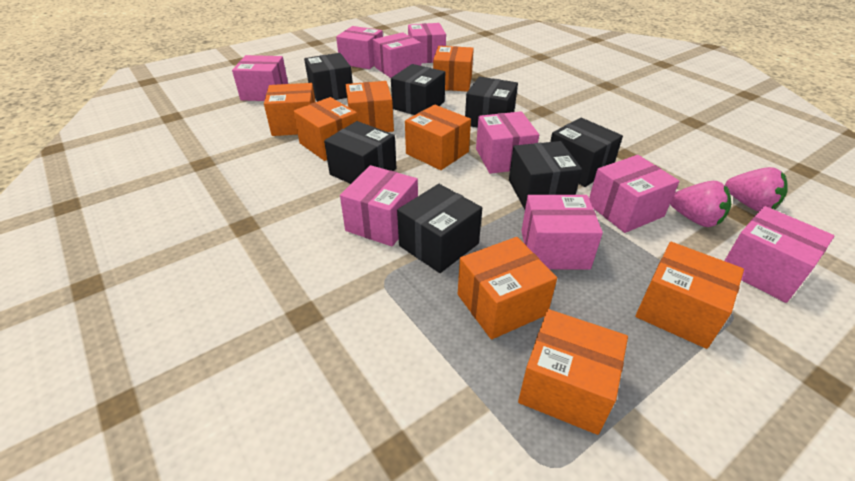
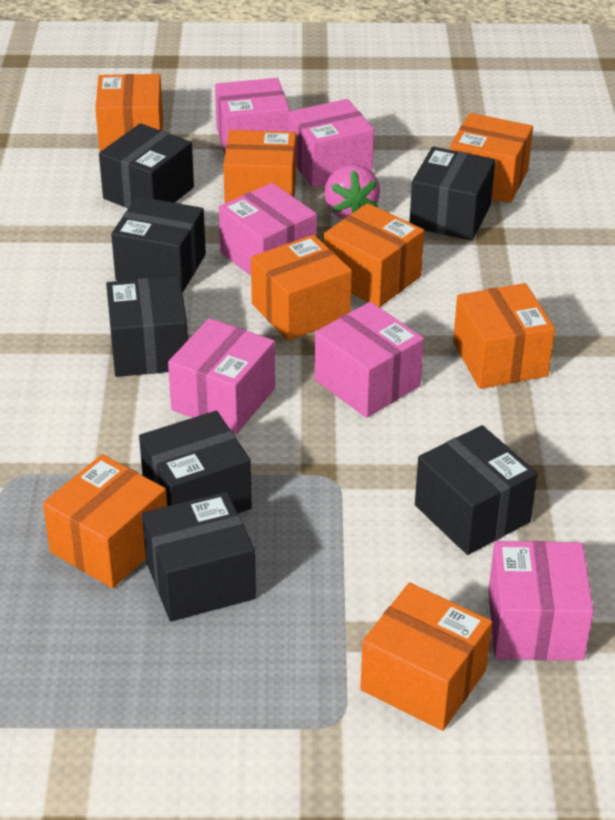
pink box: [232,55,288,101] [336,26,383,69] [340,165,418,246] [373,32,421,78] [408,23,446,63] [476,111,539,174] [521,195,603,269] [589,155,680,233] [724,206,835,303] = 9 -> [168,318,275,434] [215,78,290,154] [219,183,317,276] [288,99,374,188] [314,302,424,418] [488,541,594,661] = 6
pink strawberry: [670,181,731,227] [725,167,788,212] = 2 -> [324,164,380,219] = 1

